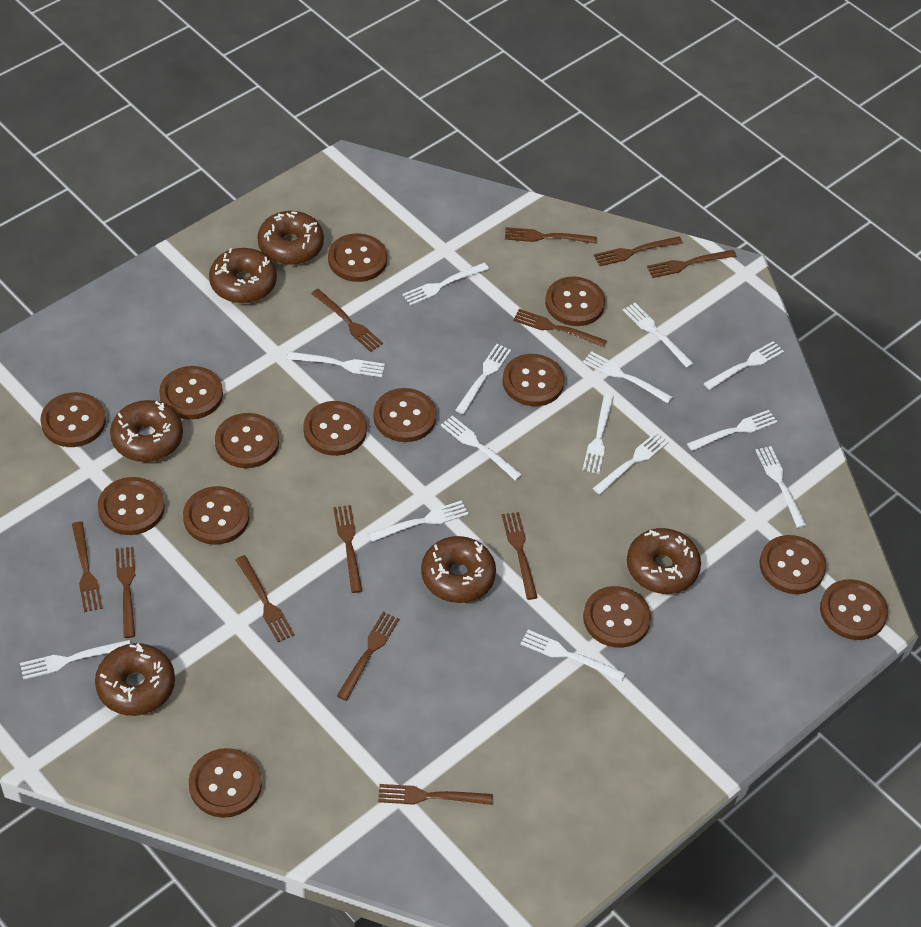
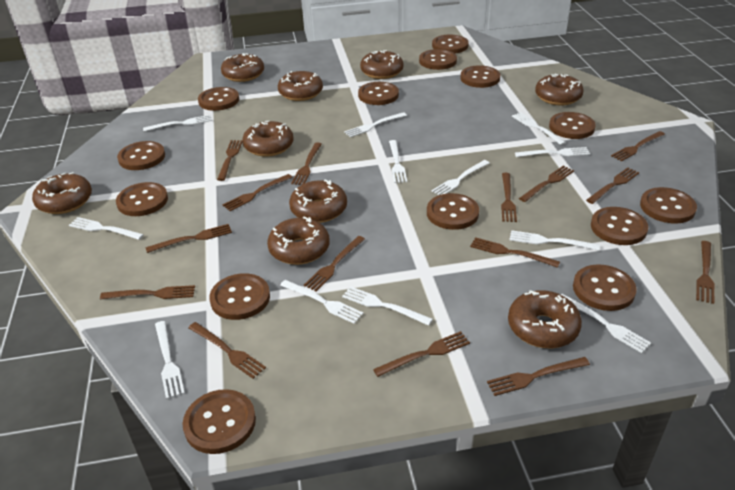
brown donut: [95,643,175,716] [110,400,183,462] [209,248,277,303] [257,211,324,265] [421,536,496,603] [627,528,701,594] = 6 -> [32,172,92,214] [221,53,264,82] [242,121,294,157] [267,217,330,265] [278,71,323,101] [289,180,347,223] [360,50,404,79] [508,290,582,348] [535,74,584,105] = 9
brown fork: [72,521,103,612] [115,547,135,638] [235,555,295,642] [311,289,383,352] [333,505,362,593] [337,612,399,701] [378,784,493,805] [502,512,538,600] [505,227,597,244] [513,309,607,347] [594,237,682,266] [647,250,736,278] = 12 -> [100,285,195,300] [145,224,232,253] [188,322,266,379] [217,140,243,181] [222,174,293,211] [291,142,322,185] [304,236,365,291] [373,331,470,377] [470,237,560,268] [487,357,590,396] [501,173,517,222] [519,166,574,202] [586,167,639,204] [611,131,665,162] [696,241,714,304] = 15
white fork: [20,640,130,680] [287,352,385,377] [368,500,469,542] [402,262,489,306] [441,416,522,481] [456,344,511,414] [521,630,625,682] [582,394,614,474] [583,351,673,403] [593,432,669,495] [623,303,694,368] [687,410,777,451] [703,341,784,390] [755,446,807,528] = 14 -> [69,217,144,240] [143,115,212,132] [155,321,185,399] [280,280,363,324] [342,286,433,326] [344,112,407,137] [389,140,407,183] [432,160,490,195] [510,230,600,251] [512,112,566,145] [515,147,590,157] [561,294,651,353] = 12

